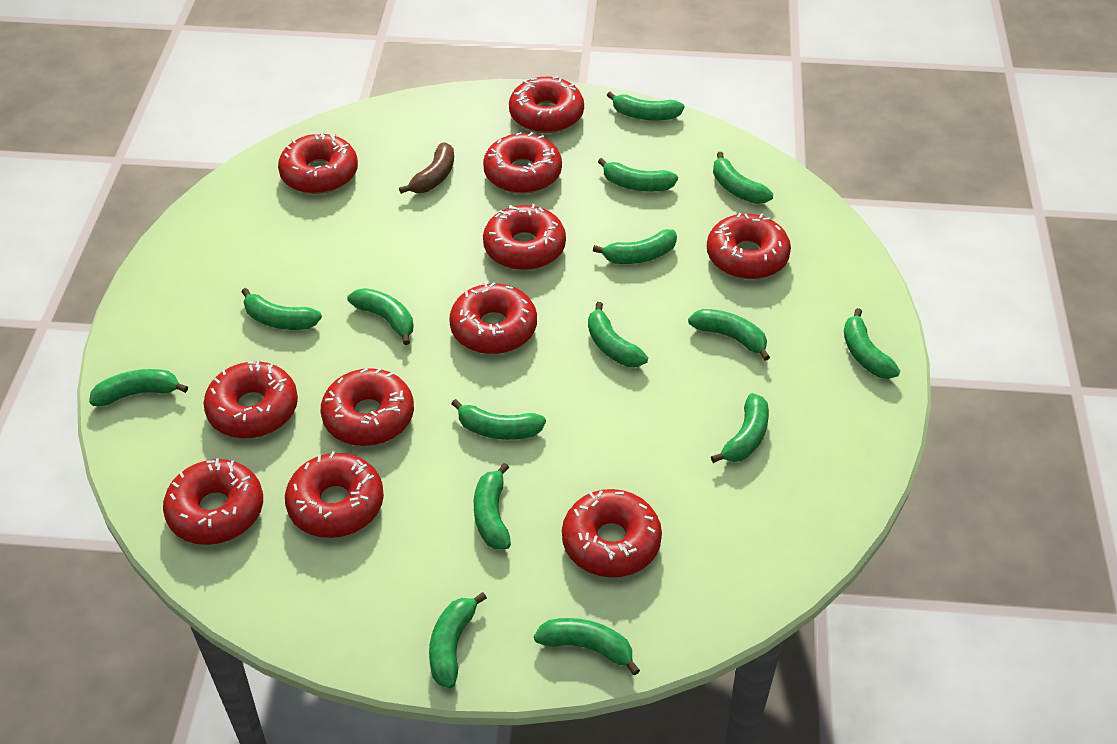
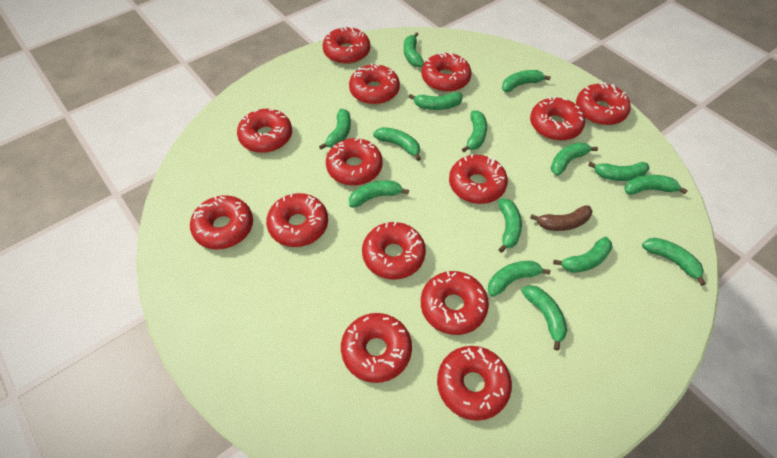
red donut: [163,459,263,545] [204,360,298,439] [278,132,358,194] [285,451,384,538] [321,368,414,446] [449,282,537,354] [483,132,562,194] [483,204,566,270] [509,76,584,133] [562,489,662,577] [707,213,791,279] = 11 -> [190,195,253,249] [237,109,292,153] [266,193,328,247] [323,26,370,64] [326,138,383,186] [341,313,412,383] [349,63,400,105] [362,221,426,279] [421,52,472,92] [421,271,489,335] [437,346,512,421] [449,154,508,204] [530,97,585,141] [576,82,631,125] = 14

